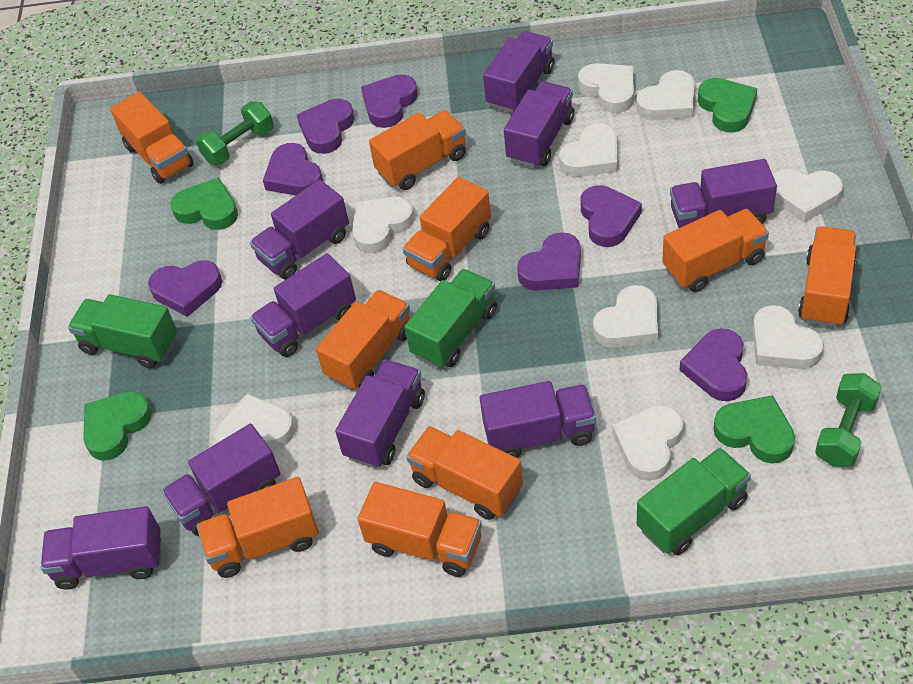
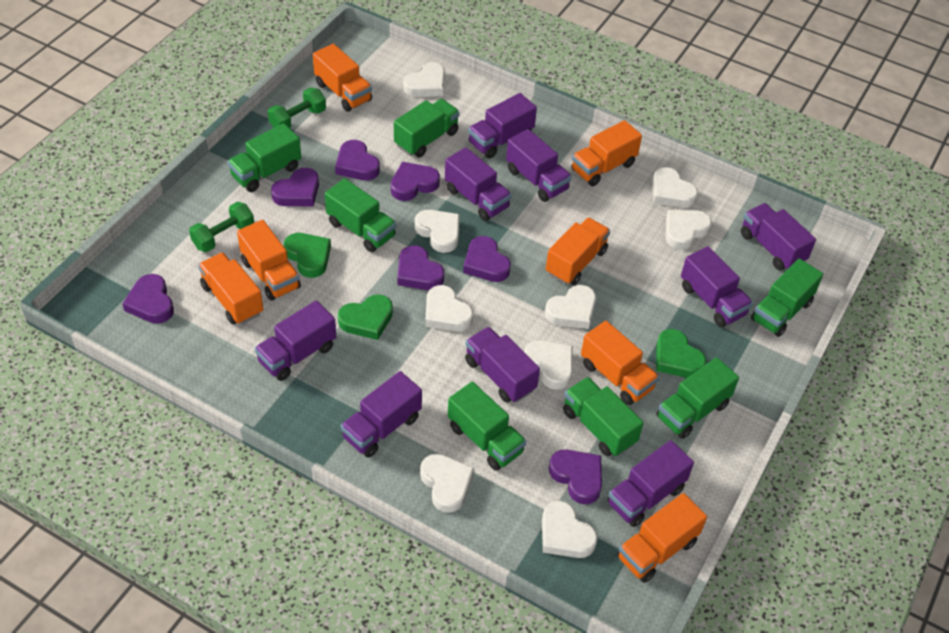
green heart: [83,391,152,461] [171,177,238,230] [698,78,758,133] [714,395,795,464] = 4 -> [284,233,331,278] [338,294,393,340] [656,329,706,378] = 3
green truck: [68,294,177,368] [405,269,497,368] [637,448,751,555] = 3 -> [227,123,301,192] [325,178,396,252] [394,99,460,158] [448,382,526,471] [563,377,643,457] [657,357,739,439] [751,258,823,337] = 7
orange truck: [110,92,194,184] [197,477,319,578] [316,290,410,390] [358,482,482,577] [369,110,466,190] [403,177,491,281] [406,426,523,520] [662,209,769,292] [798,226,857,327] = 9 -> [198,252,263,325] [237,220,301,301] [313,44,372,112] [546,218,610,285] [571,120,642,186] [581,321,659,405] [617,493,707,583] = 7

